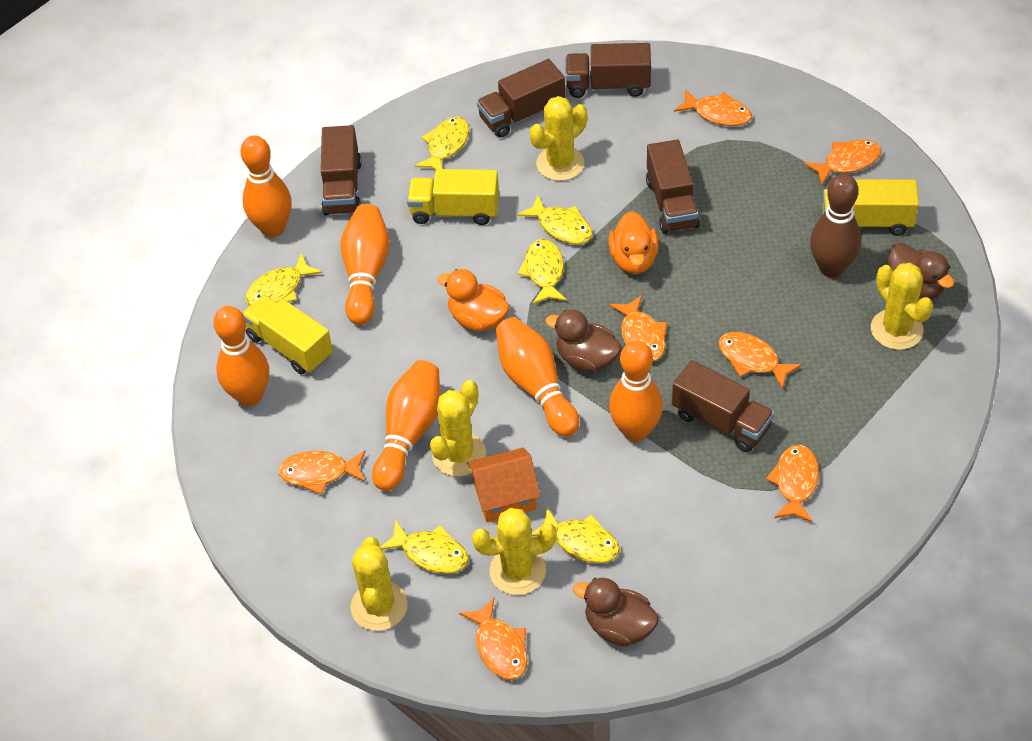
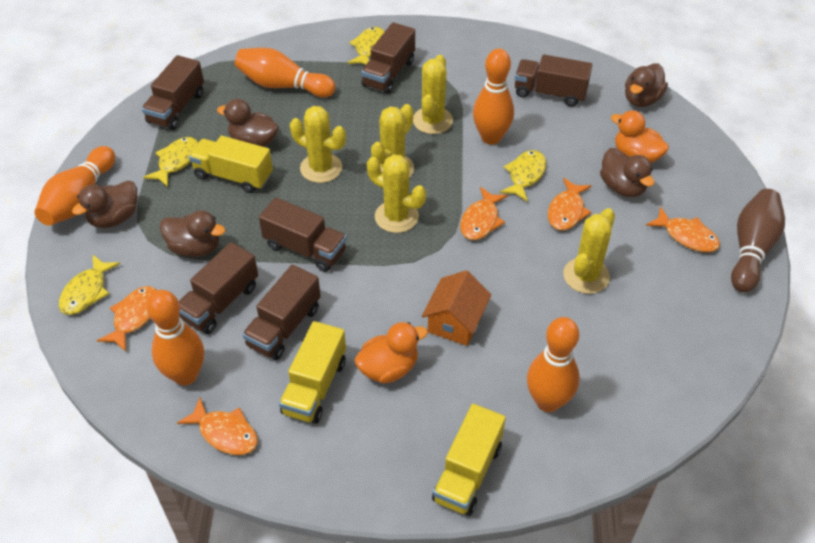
brown duck: [545,310,622,372] [573,578,659,647] [888,243,954,300] = 3 -> [72,181,137,228] [160,210,225,257] [217,99,279,147] [600,148,654,197] [625,63,668,107] = 5
brown truck: [321,125,362,216] [477,59,565,137] [566,43,651,98] [646,140,700,233] [672,360,774,452] = 5 -> [142,55,204,130] [179,242,258,334] [242,265,321,360] [259,197,347,272] [361,22,415,94] [515,55,592,107] = 6
orange bowling pin: [213,306,269,406] [241,135,292,237] [341,204,390,325] [372,360,440,491] [496,317,579,437] [609,340,663,442] = 6 -> [35,146,115,226] [147,290,204,385] [235,48,335,98] [473,49,514,145] [527,317,580,412] = 5
orange fish: [278,451,366,495] [459,598,528,680] [609,295,667,361] [674,89,752,126] [719,332,802,389] [766,445,819,523] [804,139,882,185] = 7 -> [97,286,157,352] [177,398,258,455] [460,187,508,240] [548,178,592,231] [646,207,720,252] = 5
yellow fish: [245,253,322,306] [380,520,469,574] [415,117,469,170] [517,195,593,244] [518,239,567,304] [531,508,620,563] = 6 -> [59,255,120,315] [143,137,198,187] [348,27,385,65] [500,150,546,202] = 4

